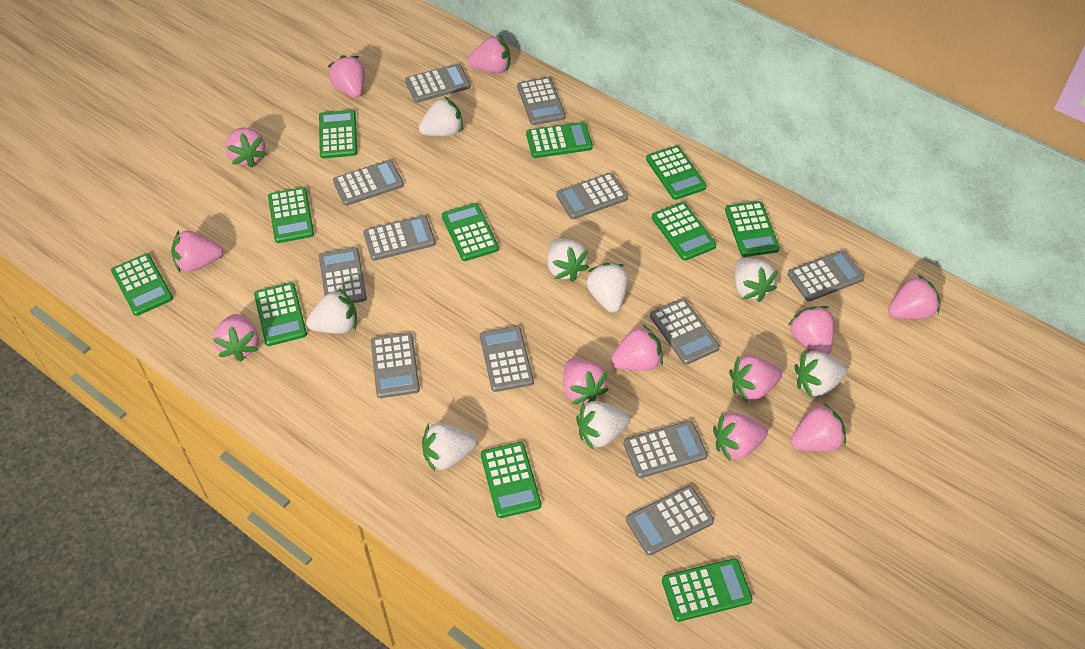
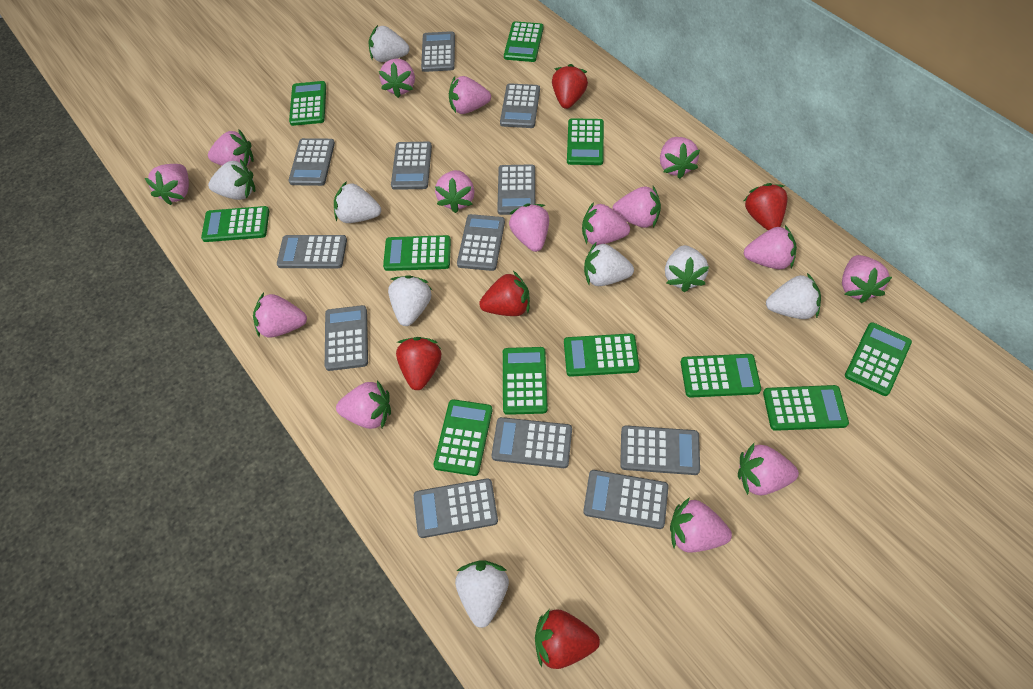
pink strawberry: [171,230,223,272] [213,314,259,362] [225,127,267,168] [328,55,365,98] [468,36,510,73] [563,358,609,404] [611,324,663,371] [713,413,768,462] [729,355,782,402] [788,306,834,355] [791,403,846,451] [888,274,940,319] = 12 -> [145,164,189,205] [208,130,254,166] [253,293,307,338] [336,380,391,429] [379,59,415,98] [435,170,475,213] [449,76,491,114] [509,203,549,252] [582,202,630,245] [612,186,661,228] [660,137,700,179] [670,497,732,553] [738,443,799,496] [744,225,797,269] [842,255,892,303] = 15
red strawberry: none = 0 -> [396,337,441,390] [479,271,530,316] [535,609,600,669] [552,64,588,109] [744,183,788,230] = 5

